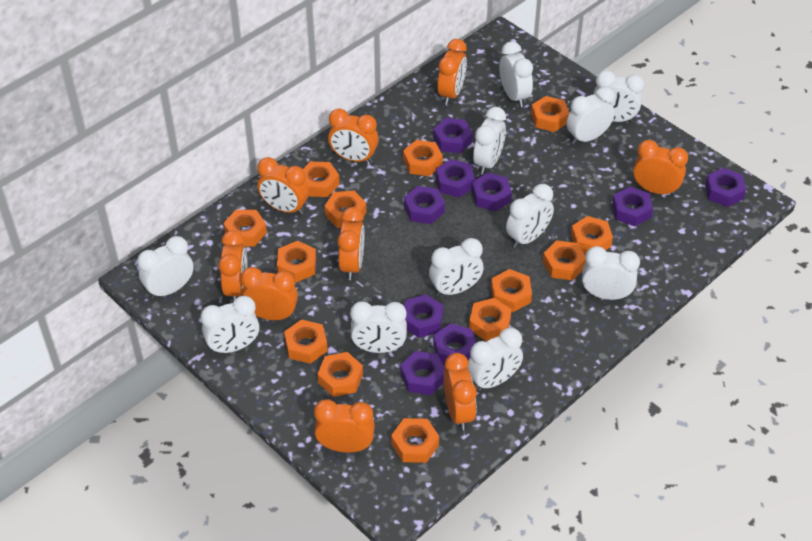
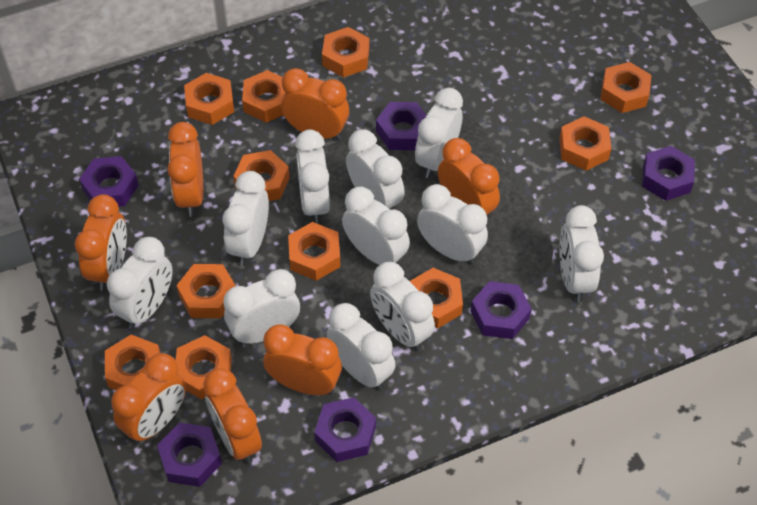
orange clock: [218,230,248,303] [241,267,298,320] [257,157,309,215] [314,399,375,453] [328,108,379,163] [337,207,365,280] [437,39,467,105] [444,353,477,431] [633,140,688,196] = 9 -> [75,194,127,291] [111,353,187,443] [168,122,203,217] [203,368,262,463] [263,324,342,395] [281,68,349,140] [438,138,500,215] = 7
orange nut: [223,210,267,246] [277,241,316,283] [284,319,328,364] [303,162,340,197] [317,352,363,397] [325,191,366,228] [391,418,439,463] [403,140,443,176] [469,298,512,341] [491,269,532,312] [531,96,569,132] [543,240,586,280] [571,216,613,254] = 13 -> [105,334,160,390] [176,264,236,318] [176,335,232,399] [184,73,234,125] [233,150,290,201] [242,70,285,123] [288,222,341,281] [322,27,369,78] [410,268,463,329] [559,116,612,171] [600,62,652,113] = 11
purple nut: [400,351,445,395] [404,186,445,224] [404,294,444,338] [433,118,473,153] [433,323,476,364] [436,159,475,197] [472,172,512,211] [612,187,653,226] [705,168,746,207] = 9 -> [79,156,139,207] [157,422,222,487] [314,397,376,462] [376,102,427,150] [471,281,532,339] [642,146,695,201] = 6

